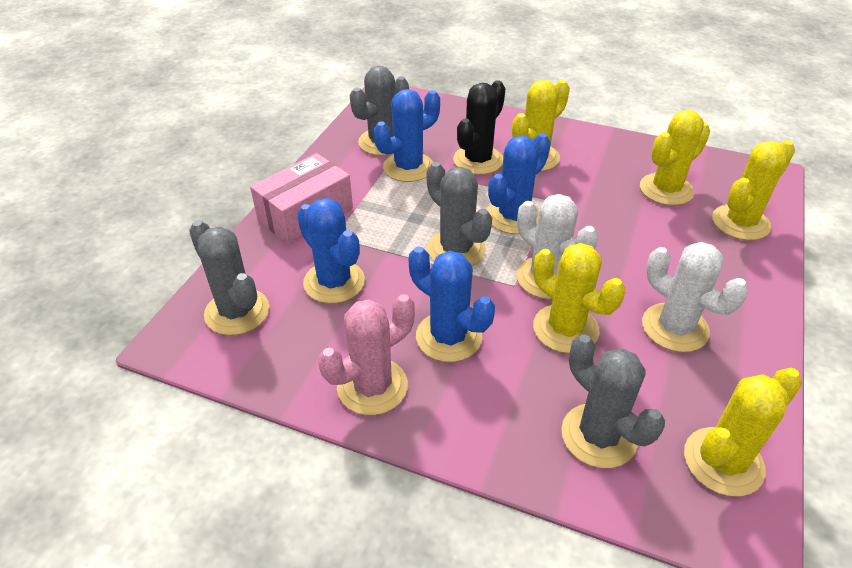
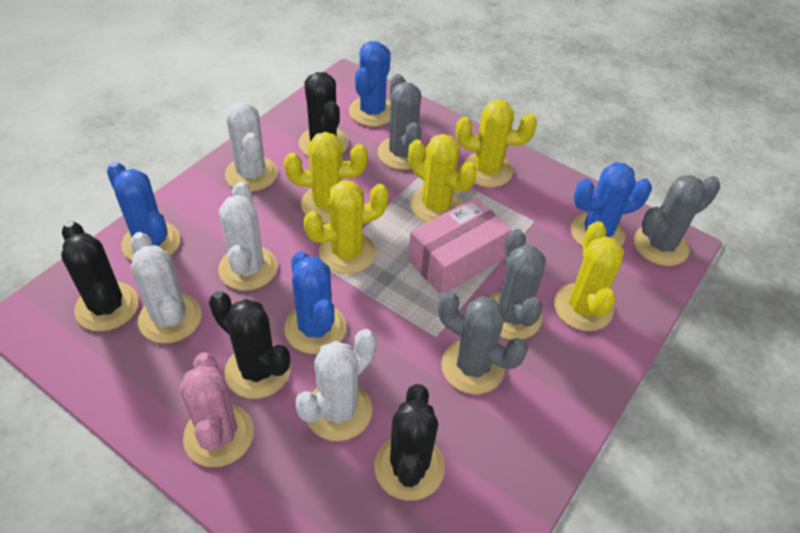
black cactus: [453,80,506,175] = 1 -> [61,221,139,331] [209,291,290,399] [299,72,349,156] [374,384,445,501] = 4
white cactus: [516,194,598,299] [642,242,749,352] = 2 -> [130,232,202,344] [218,181,278,291] [225,102,278,192] [295,329,377,441] = 4

